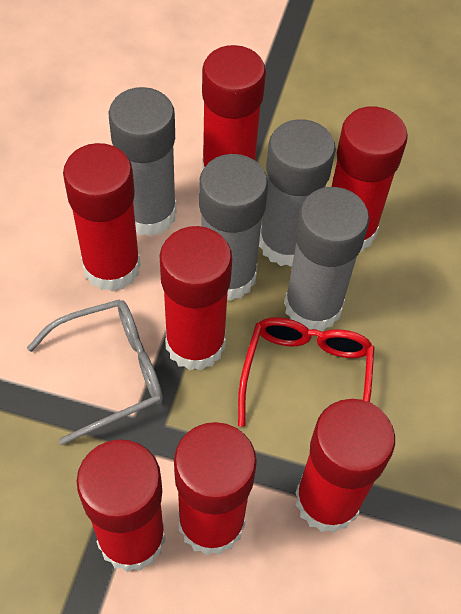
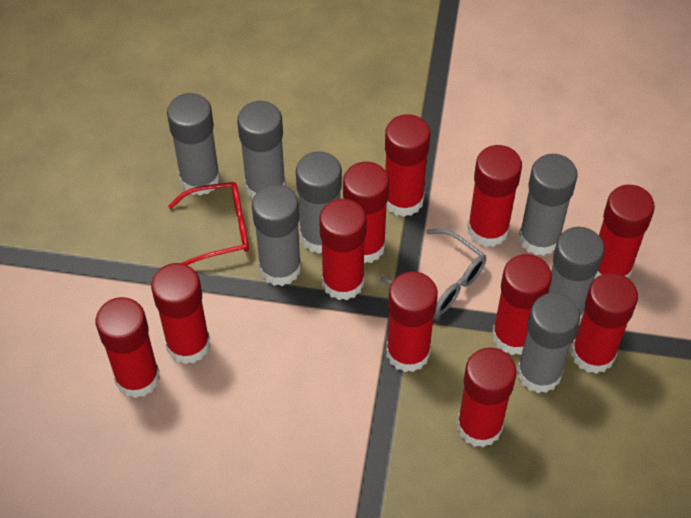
grey glue stick: [109,87,177,237] [199,154,268,301] [259,119,336,267] [284,187,369,331] = 4 -> [167,93,220,196] [237,101,286,200] [252,184,301,286] [296,151,342,254] [517,293,580,393] [519,154,578,256] [548,227,604,323] = 7
red glue stick: [63,143,141,292] [77,439,166,572] [159,226,232,371] [174,422,257,556] [202,45,266,170] [295,399,395,533] [331,106,408,252] = 7 -> [96,297,160,398] [151,263,210,364] [319,199,367,300] [343,162,389,263] [385,114,430,217] [386,271,438,372] [457,348,517,447] [468,145,522,247] [492,254,552,355] [571,273,638,374] [594,185,655,279] = 11

